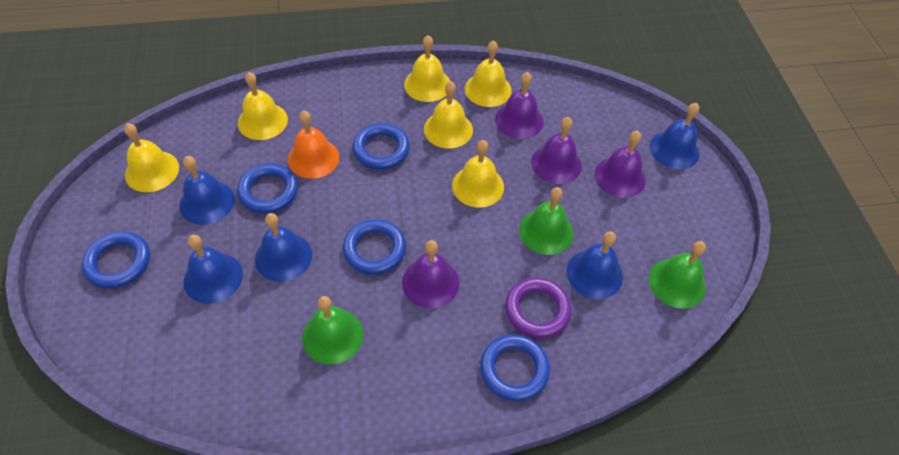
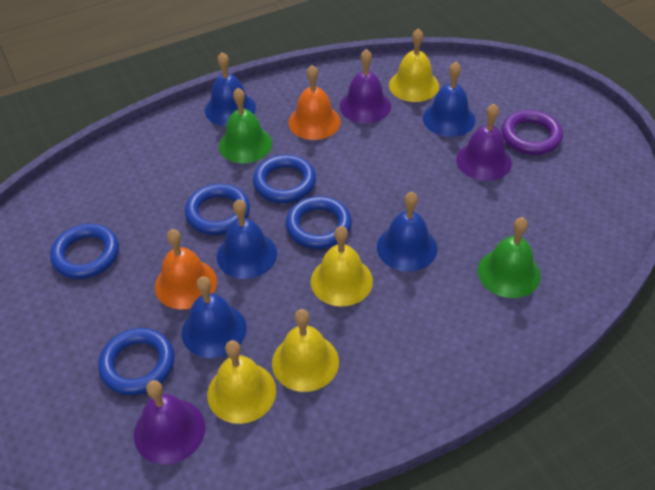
green bell: [302,296,363,364] [519,187,573,255] [649,241,706,308] = 3 -> [219,88,272,163] [478,217,541,298] = 2
orange bell: [288,111,339,179] = 1 -> [155,229,217,309] [288,65,341,140] = 2
purple bell: [402,240,460,309] [495,72,544,139] [531,117,582,184] [595,131,646,198] = 4 -> [134,380,205,464] [340,49,391,123] [456,104,512,181] = 3
yellow bell: [124,123,179,192] [238,72,288,140] [404,35,450,102] [424,81,473,149] [452,140,504,208] [465,40,512,107] = 6 -> [207,340,276,424] [272,309,339,392] [311,226,373,306] [389,28,439,102] = 4

